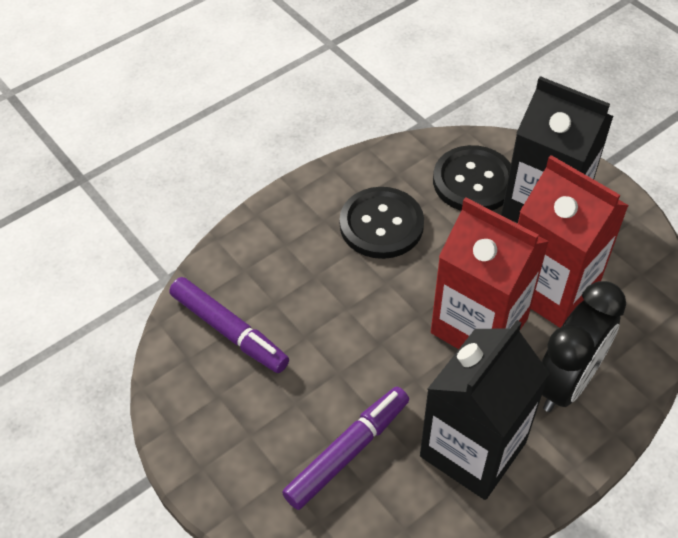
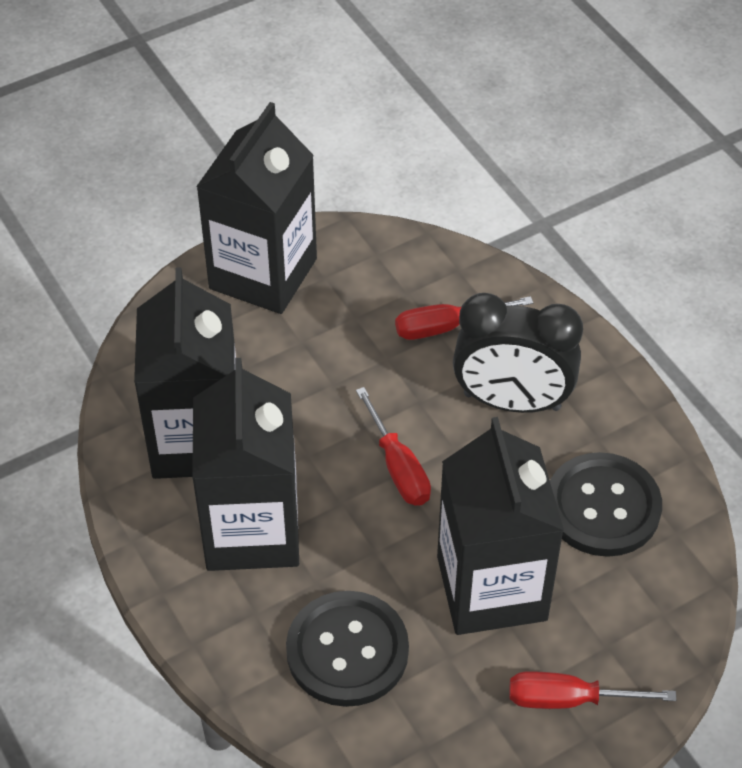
black carton: [420,320,550,500] [501,76,614,223] = 2 -> [134,267,236,479] [192,358,299,571] [196,102,317,314] [437,417,564,635] = 4
purple marker: [169,277,289,373] [282,386,409,510] = 2 -> none = 0
red carton: [431,197,549,349] [518,155,629,328] = 2 -> none = 0
red screwdriver: none = 0 -> [356,387,431,506] [395,296,533,340] [509,671,676,709] = 3

